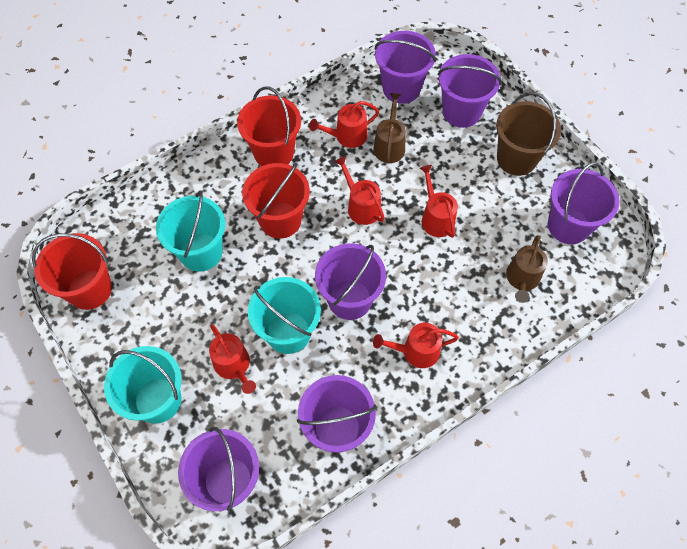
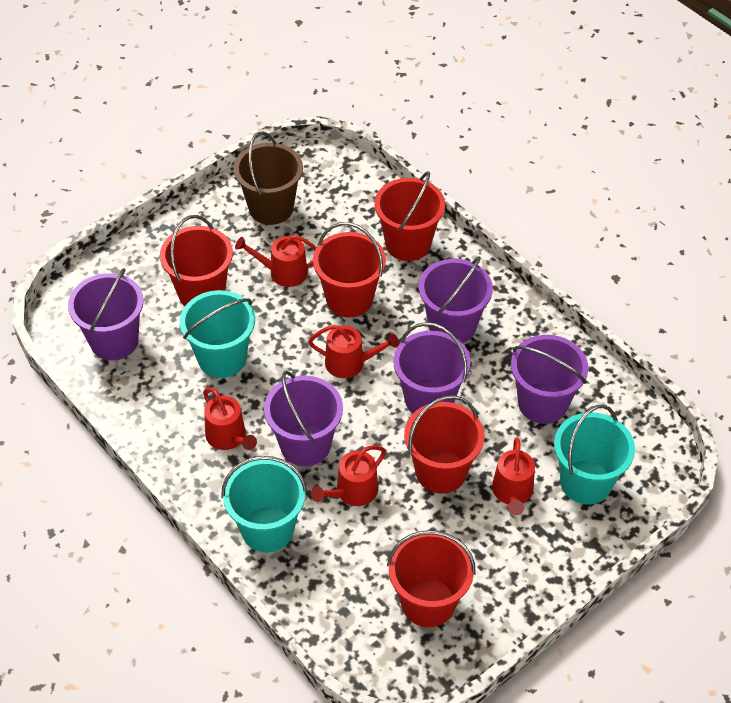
brown watering can: [373,93,406,163] [506,235,548,303] = 2 -> none = 0
purple bucket: [178,427,259,511] [297,375,377,453] [315,243,386,320] [375,31,436,104] [438,54,502,128] [548,162,620,244] = 6 -> [68,268,144,360] [264,371,343,466] [393,322,471,414] [419,256,493,343] [511,335,588,424] = 5
red bucket: [32,233,112,310] [237,87,301,166] [242,163,310,239] = 3 -> [160,215,233,306] [313,222,386,317] [375,171,445,261] [387,530,476,627] [404,395,484,494] = 5

